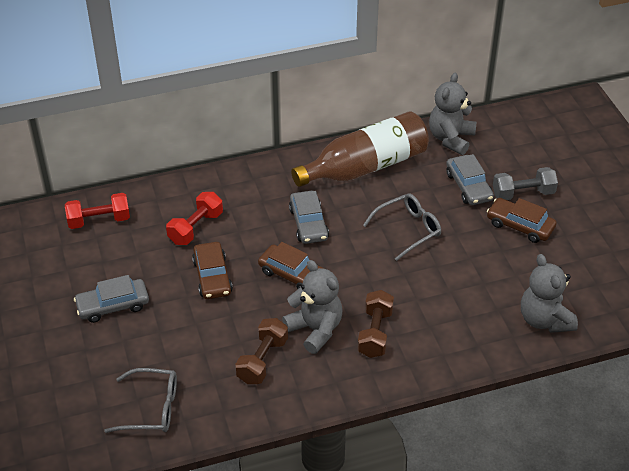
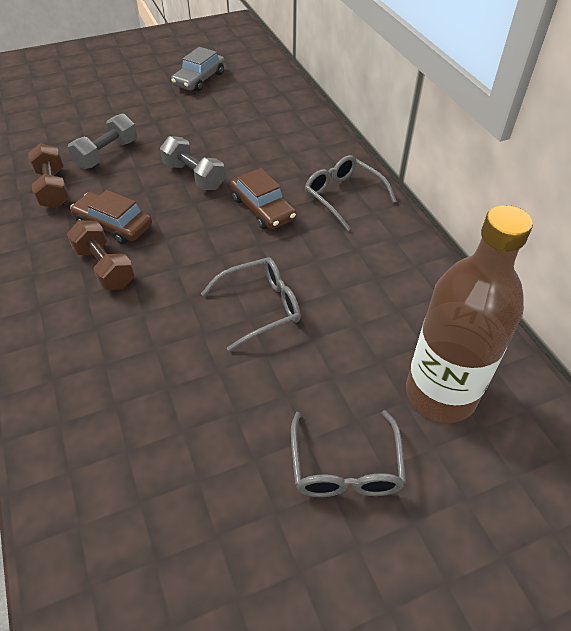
brown car: [192,242,233,299] [258,242,324,289] [487,198,557,243] = 3 -> [70,190,152,244] [230,168,296,229] = 2
grey car: [74,275,149,323] [289,191,329,244] [446,154,494,205] = 3 -> [171,47,225,92] = 1
grey dumbbell: [493,167,558,200] = 1 -> [68,113,137,169] [160,136,225,190] = 2
grey glasses: [104,368,177,433] [363,193,441,261] = 2 -> [201,257,301,351] [291,410,406,497] [305,155,397,231] = 3
grey teddy bear: [282,260,342,354] [429,73,476,155] [521,254,578,333] = 3 -> none = 0
red dumbbell: [65,193,130,229] [166,192,223,245] = 2 -> none = 0

